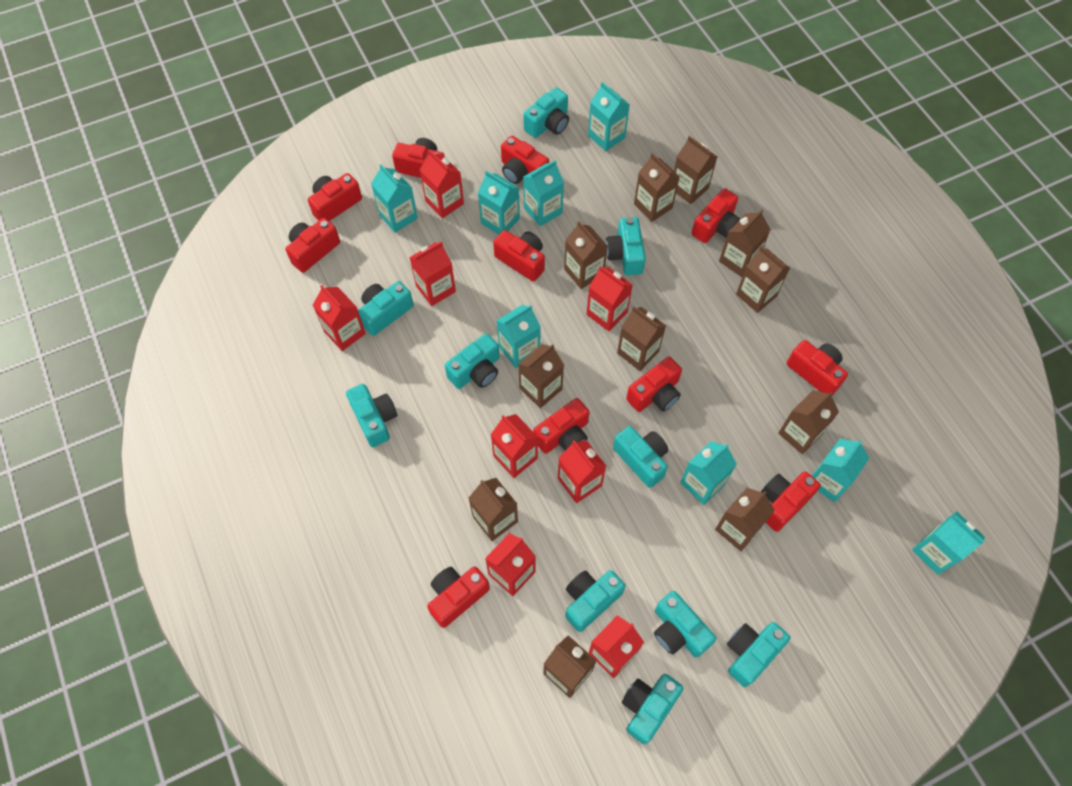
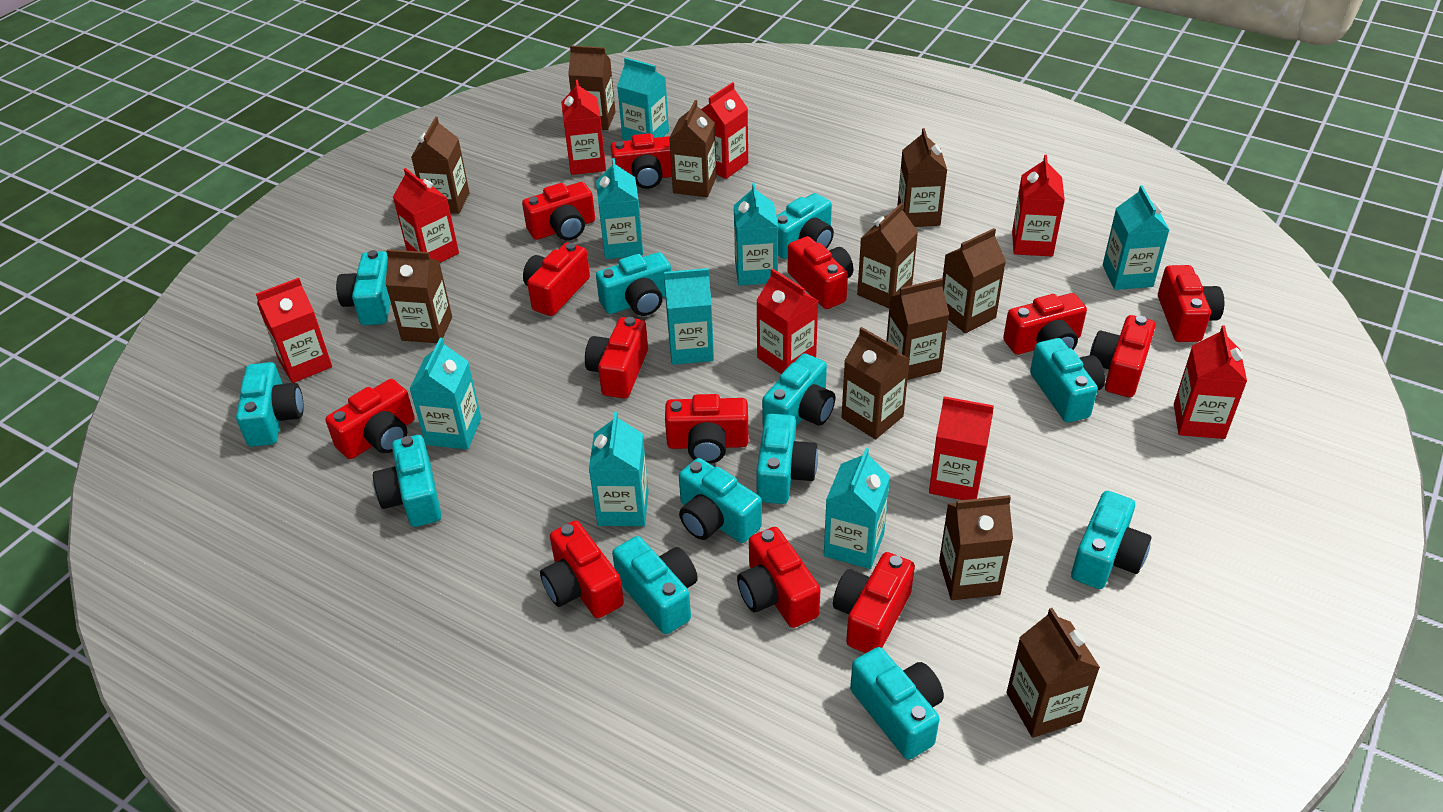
red camera: [286,218,340,273] [308,173,362,221] [392,138,445,178] [427,567,490,628] [493,230,545,282] [501,136,549,184] [533,398,590,454] [626,357,682,412] [692,188,741,243] [761,471,821,532] [787,340,848,396] = 11 -> [325,379,415,459] [522,182,595,240] [523,242,590,316] [540,521,624,619] [585,317,648,399] [611,133,672,189] [665,394,749,464] [737,527,821,628] [788,236,853,309] [833,552,915,653] [1003,293,1087,355] [1090,315,1156,398] [1158,265,1224,342] = 13
turquoise camera: [346,384,397,447] [358,281,413,336] [445,333,500,389] [523,87,569,138] [565,570,625,632] [606,217,646,275] [613,426,668,488] [622,674,683,744] [654,591,716,658] [727,622,790,687] = 10 -> [236,362,304,447] [336,250,391,325] [373,435,442,527] [596,252,671,316] [612,536,698,634] [679,458,762,543] [756,414,818,504] [762,353,835,426] [776,193,834,259] [850,647,944,760] [1030,338,1105,423] [1071,491,1151,589] = 12

